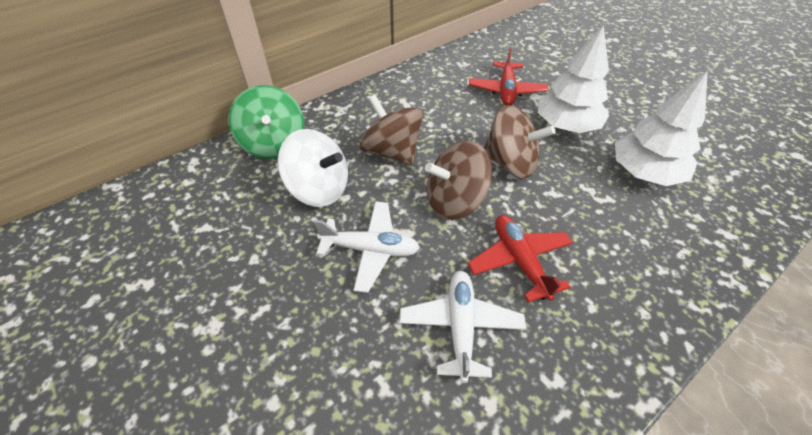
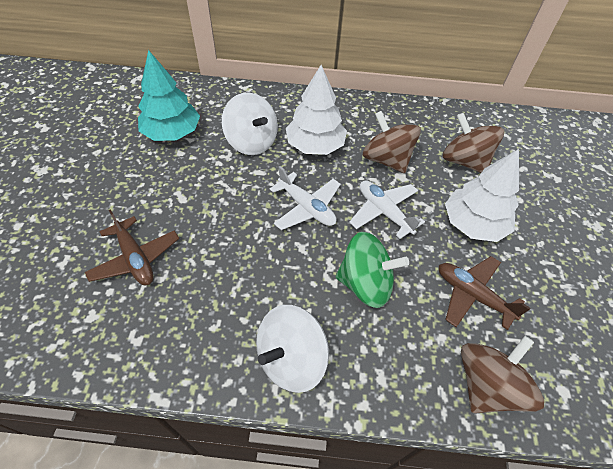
brown plane: none = 0 -> [85,209,179,285] [439,256,530,330] = 2
red plane: [467,215,573,302] [469,47,548,105] = 2 -> none = 0
turquoise tree: none = 0 -> [138,50,200,141] = 1
white spinning top: [277,129,348,207] = 1 -> [222,93,278,155] [256,305,329,393] = 2

